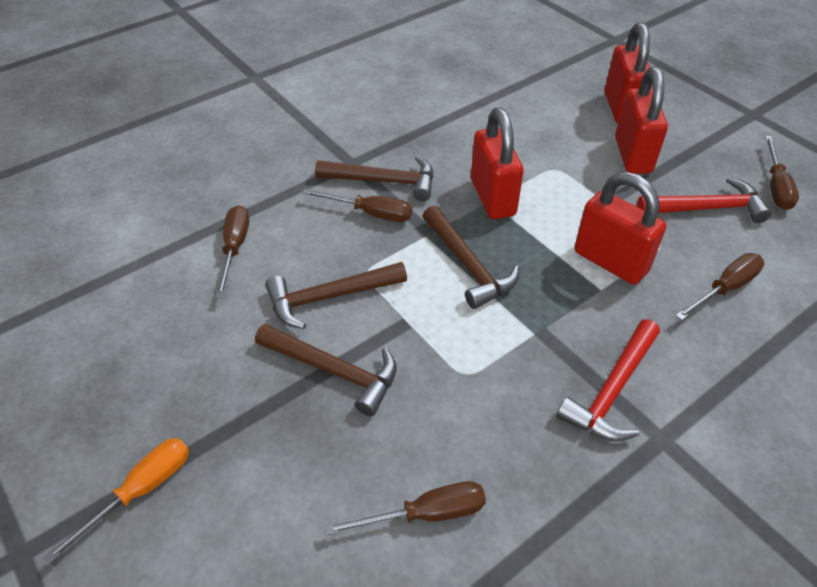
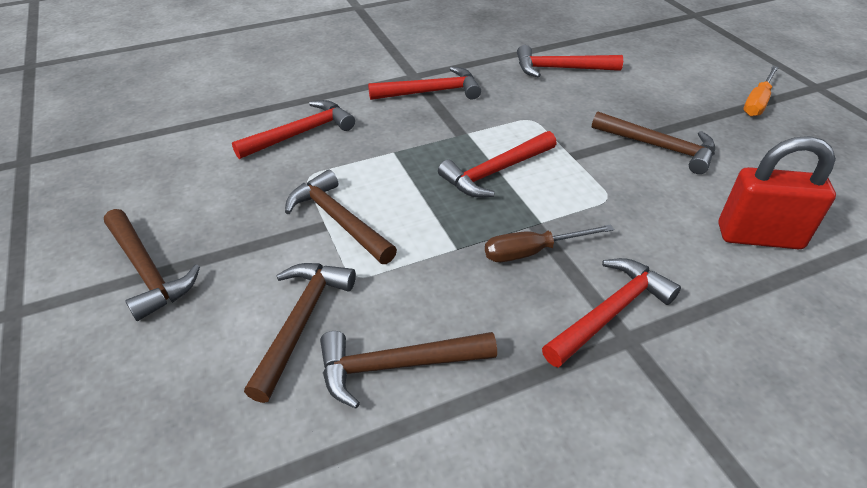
brown hammer: [255,324,397,416] [265,262,407,329] [315,156,434,201] [423,205,519,309] = 4 -> [104,209,200,321] [244,263,356,403] [285,170,397,264] [320,331,497,409] [592,111,715,174] = 5
brown screwdriver: [216,205,249,298] [302,189,412,222] [324,481,486,535] [676,253,764,321] [765,136,799,210] = 5 -> [485,224,614,262] = 1
red hammer: [556,319,660,441] [637,177,771,223] = 2 -> [232,100,355,159] [368,66,481,100] [438,131,557,197] [517,45,623,78] [542,258,681,368] = 5
red padlock: [471,108,524,219] [575,172,666,285] [604,22,653,124] [615,67,668,174] = 4 -> [719,136,836,249] = 1

